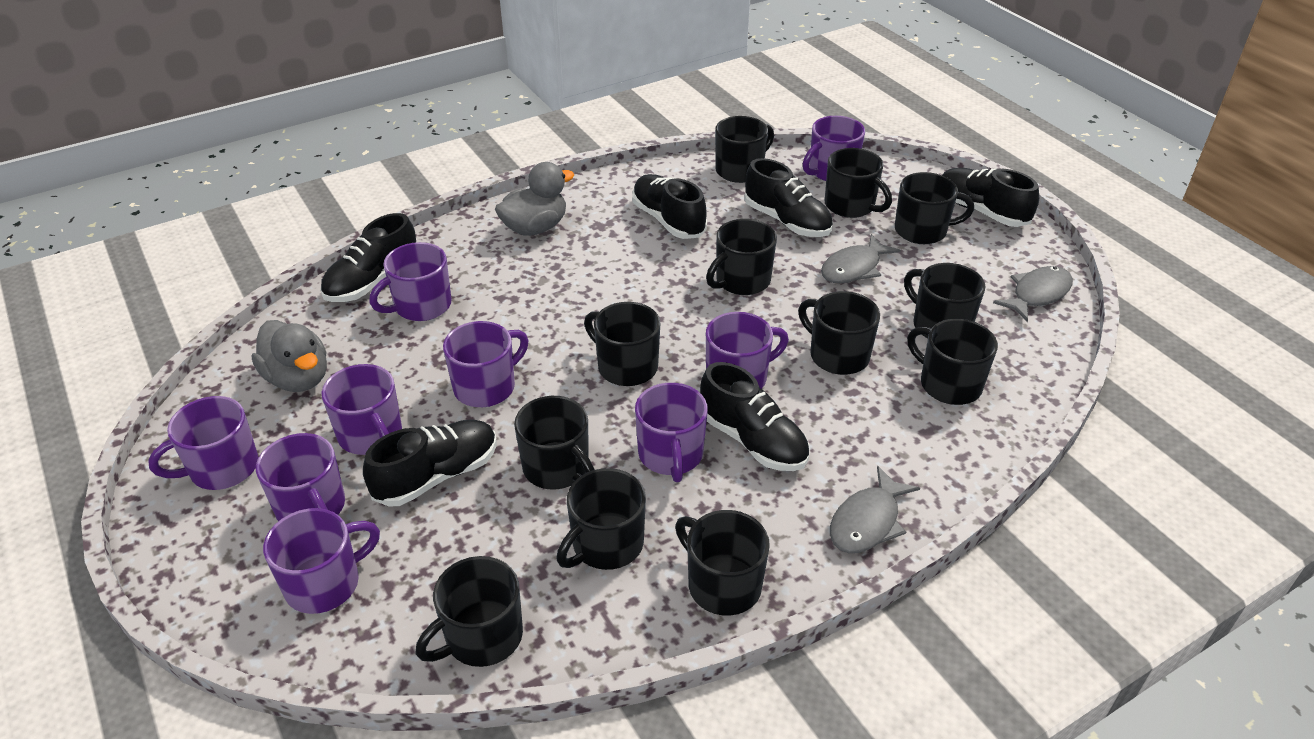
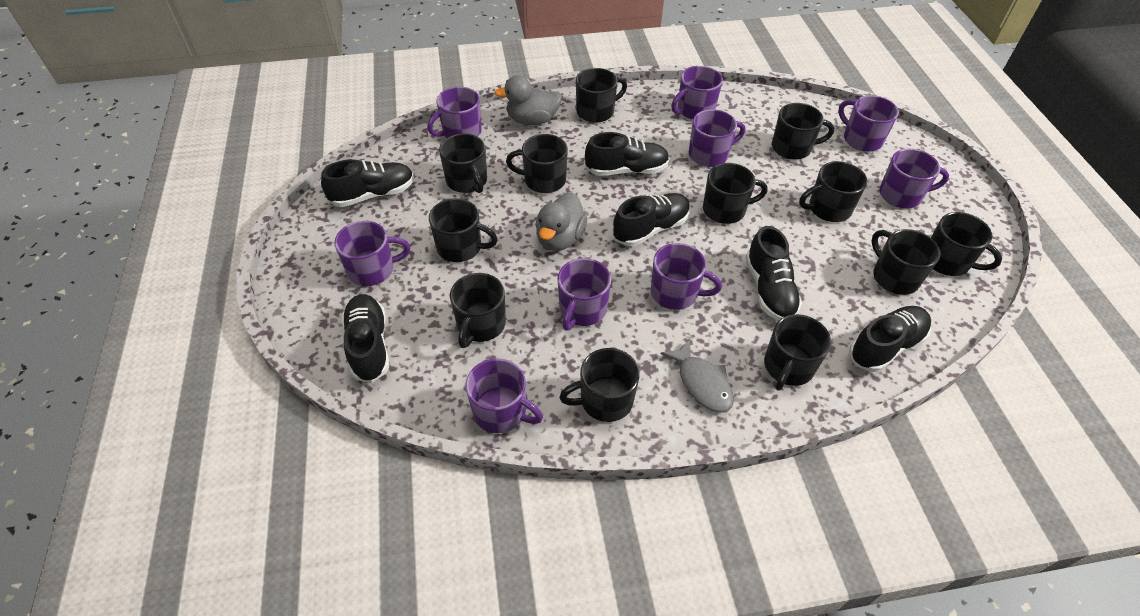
grey fish: [821,234,901,283] [830,466,920,553] [993,266,1073,322] = 3 -> [661,339,734,413] = 1

